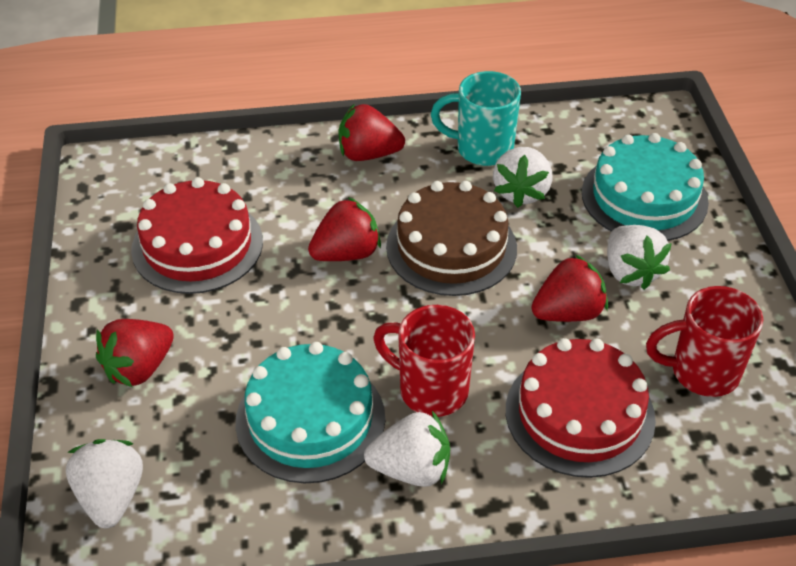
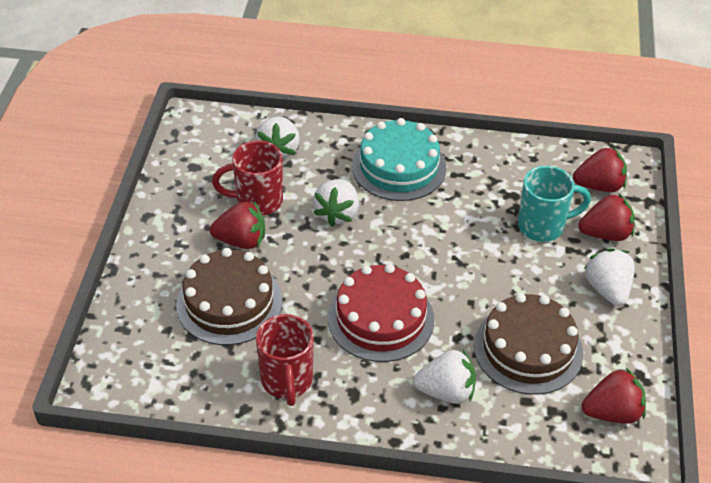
brown cake: [386,181,517,296] = 1 -> [176,248,282,345] [474,293,583,395] = 2
red cake: [131,177,263,294] [506,338,656,478] = 2 -> [328,264,434,362] = 1
turquoise cake: [236,342,385,483] [582,133,709,241] = 2 -> [352,118,446,201] = 1

